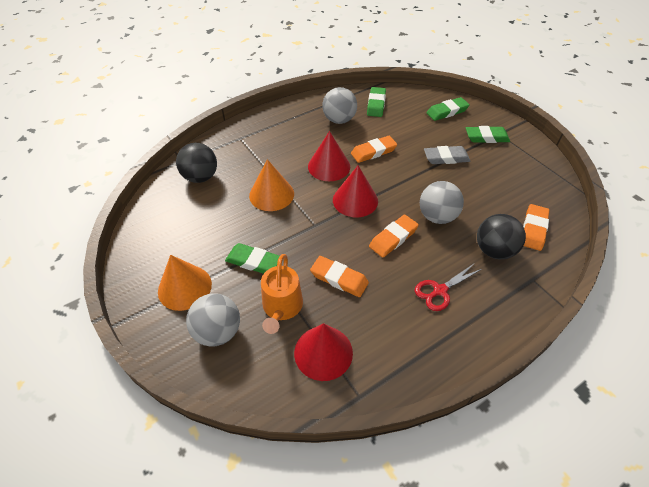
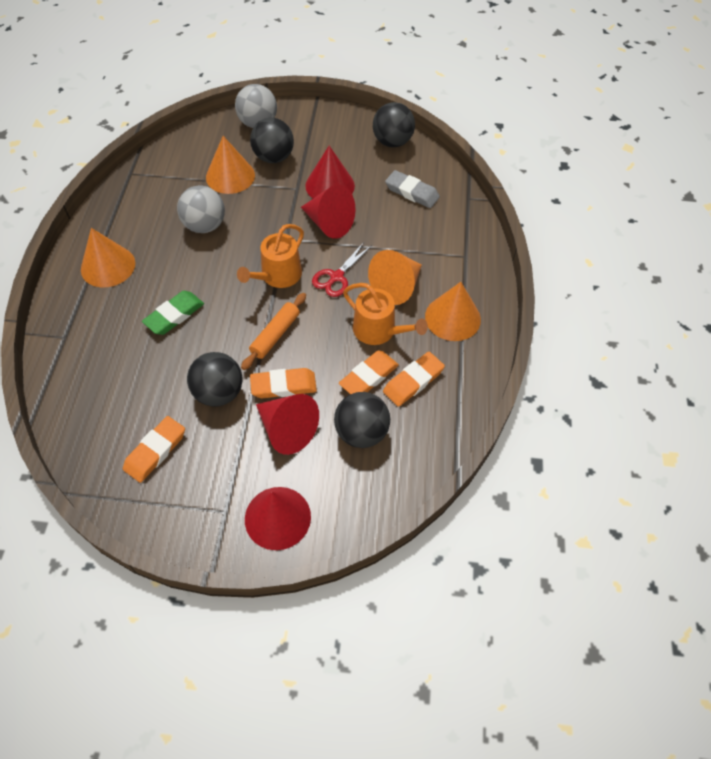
black ball: [176,143,217,183] [477,214,526,259] = 2 -> [187,352,242,406] [250,118,294,163] [334,392,390,448] [373,102,415,147] = 4
green eraser: [225,243,279,274] [367,87,386,117] [427,97,470,121] [466,126,510,143] = 4 -> [142,291,204,335] = 1
grey ball: [186,293,240,346] [322,87,357,124] [420,181,464,224] = 3 -> [177,185,225,233] [235,84,277,128] = 2
orange cone: [158,255,212,311] [249,159,294,211] = 2 -> [81,228,135,288] [206,136,255,194] [368,250,422,305] [425,282,481,341] = 4
orange rolling pin: none = 0 -> [241,293,306,370] = 1
orange watering can: [261,254,303,334] = 1 -> [237,224,304,288] [343,283,428,345] = 2
red cone: [294,323,353,381] [308,131,350,181] [333,166,378,217] = 3 -> [245,487,311,550] [256,394,319,455] [301,185,355,239] [305,146,355,198] = 4

